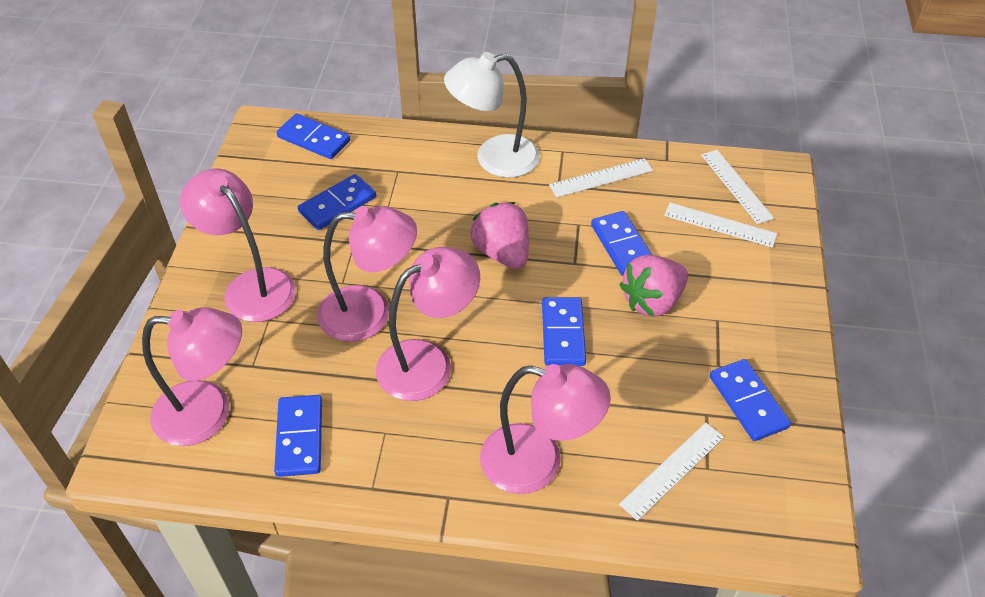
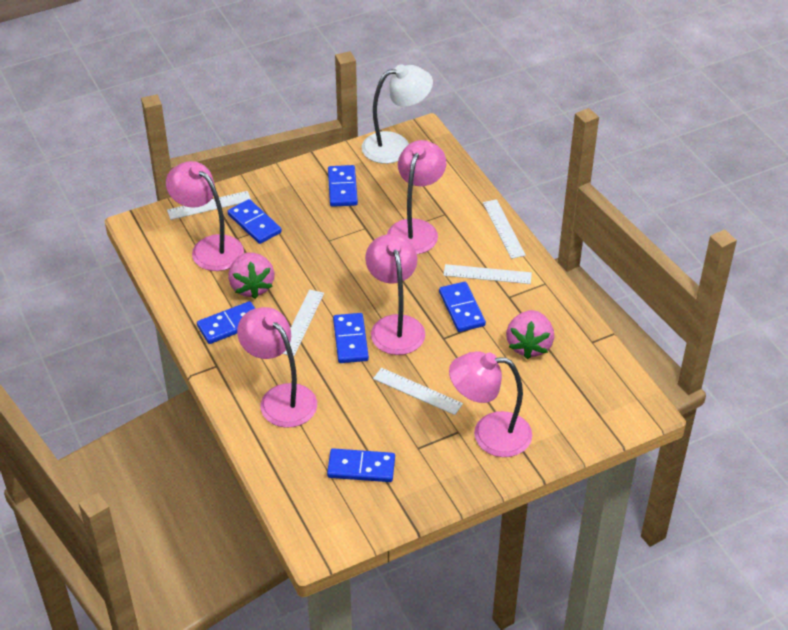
white ruler: [549,158,653,198] [619,423,724,521] [664,202,777,248] [701,150,774,224] = 4 -> [167,191,252,220] [282,289,324,357] [373,368,463,415] [443,264,532,284] [483,199,526,259] = 5

